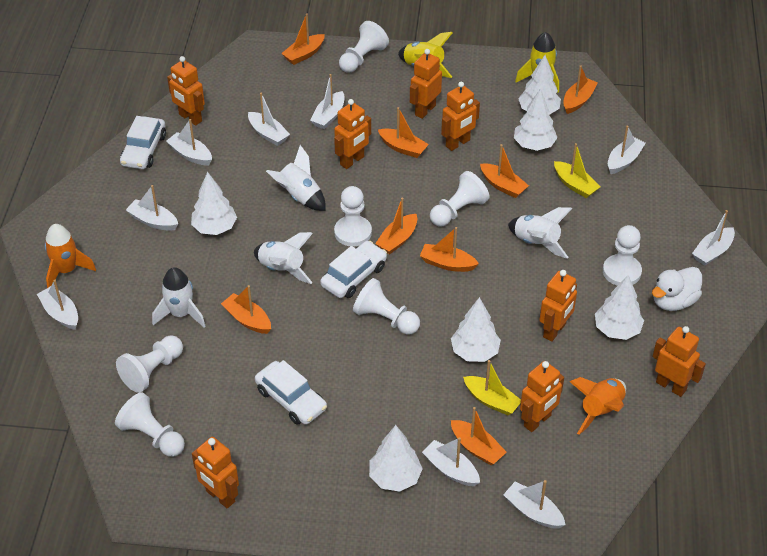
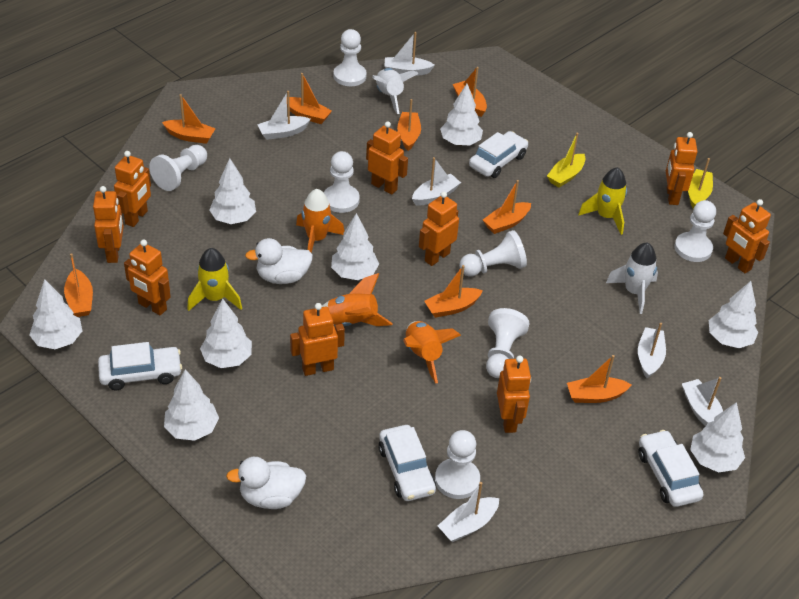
orange robot: [167,56,205,126] [192,437,239,508] [334,99,371,169] [410,49,442,119] [441,81,480,151] [520,361,564,432] [539,270,577,342] [653,326,706,397] = 8 -> [93,186,124,263] [114,151,151,227] [124,240,171,315] [290,303,345,376] [366,121,408,195] [419,191,459,266] [497,356,531,433] [666,132,698,205] [723,199,771,273] = 9
orange rocket: [45,224,96,288] [570,377,626,435] = 2 -> [296,189,344,252] [322,273,393,326] [403,321,461,383] = 3
white boat: [37,280,78,330] [126,185,178,231] [166,119,212,165] [248,93,290,146] [310,74,345,129] [422,437,480,486] [503,480,565,529] [608,125,645,174] [692,210,735,266] = 9 -> [257,91,310,140] [384,32,435,76] [412,157,461,205] [438,482,499,542] [638,323,666,378] [682,377,723,426] = 6
white car: [120,116,166,169] [255,360,327,425] [320,241,387,298] = 3 -> [98,342,182,390] [378,425,436,501] [469,131,528,178] [638,430,703,507] = 4
white duck: [652,267,702,311] = 1 -> [226,457,306,509] [245,238,313,284] = 2
white rocket: [152,267,205,327] [254,232,313,284] [266,145,325,211] [508,207,572,259] = 4 -> [372,68,419,114] [606,243,658,314] = 2
white tree: [191,172,237,235] [369,425,423,492] [451,297,501,362] [514,88,557,151] [518,55,561,115] [595,275,644,340] = 6 -> [29,279,82,349] [164,369,219,441] [200,298,252,368] [209,158,256,224] [331,213,379,280] [440,84,483,146] [690,402,745,472] [709,281,758,348] = 8

